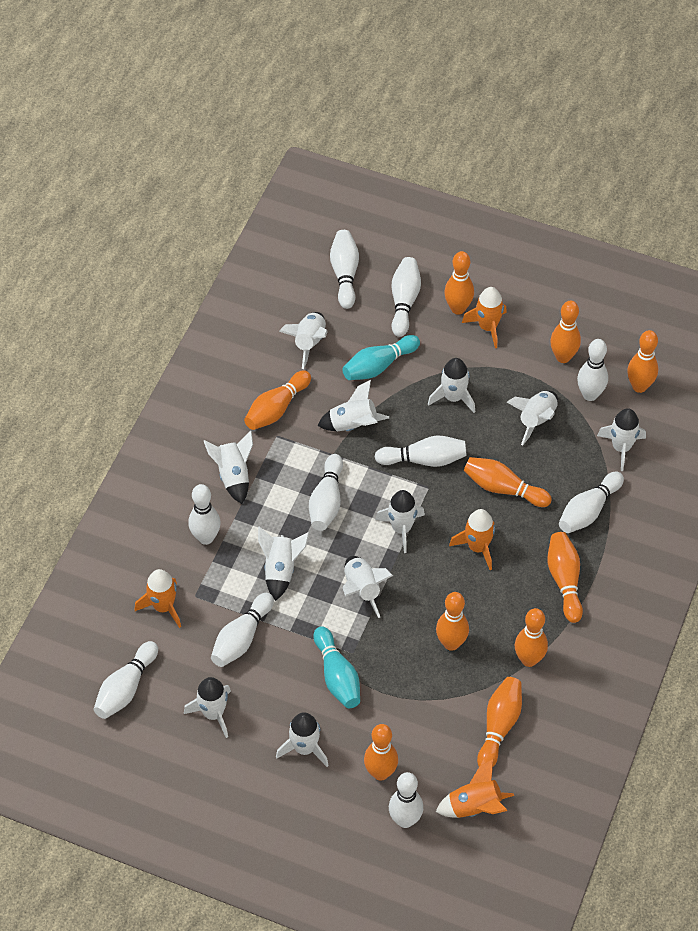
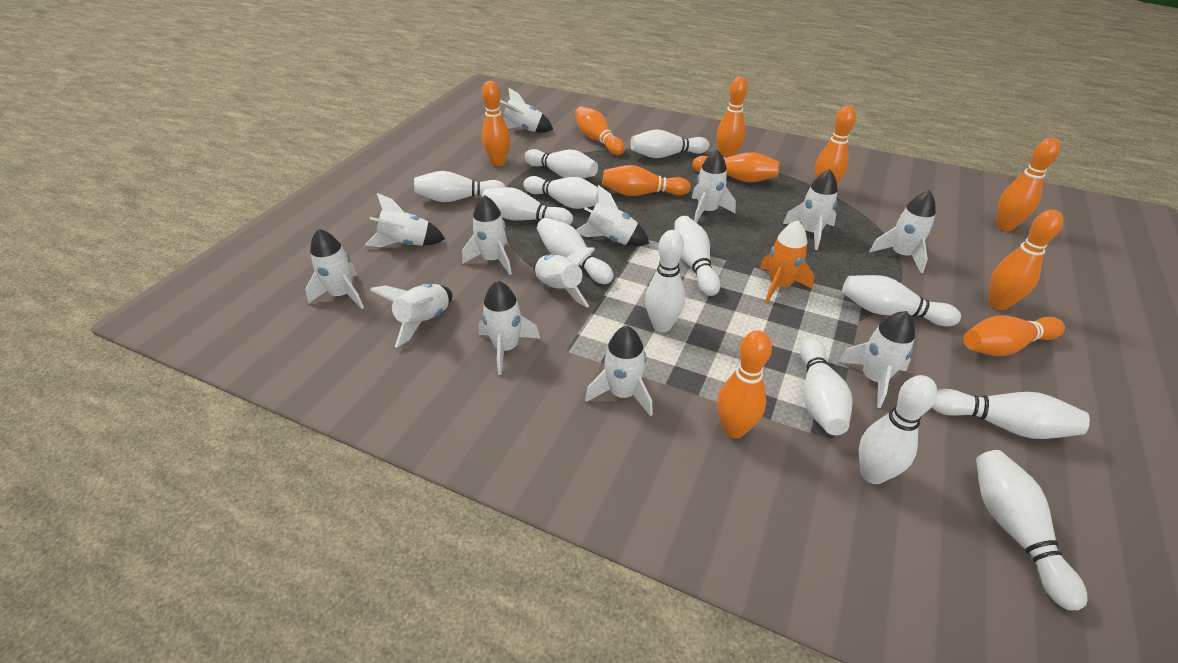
orange rocket: [135,569,181,628] [436,759,514,818] [449,509,495,570] [462,287,507,348] = 4 -> [760,220,814,304] = 1
turquoise bowling pin: [313,626,360,708] [342,335,420,380] = 2 -> none = 0
white bowling pin: [94,641,158,719] [188,484,221,545] [211,593,274,667] [309,454,343,531] [330,230,359,309] [375,435,467,467] [389,772,423,828] [392,257,421,337] [559,472,624,533] [577,339,608,401] = 10 -> [414,171,506,202] [482,187,573,225] [523,176,598,209] [524,149,598,179] [537,218,614,284] [631,129,709,158] [645,230,685,332] [674,216,721,296] [800,338,853,435] [842,275,961,326] [859,375,937,484] [931,389,1090,439] [976,450,1088,610] = 13
white rocket: [184,677,231,738] [204,431,253,504] [258,526,309,601] [276,712,329,767] [279,312,328,369] [318,380,389,431] [343,556,393,618] [375,490,425,553] [428,358,475,413] [507,391,558,445] [597,408,646,471] = 11 -> [305,229,364,309] [365,193,445,248] [370,283,453,347] [462,195,512,275] [478,280,540,375] [500,88,553,133] [534,247,595,307] [576,185,649,246] [585,326,653,417] [692,150,736,223] [783,169,838,250] [838,311,915,408] [869,191,936,273] = 13

